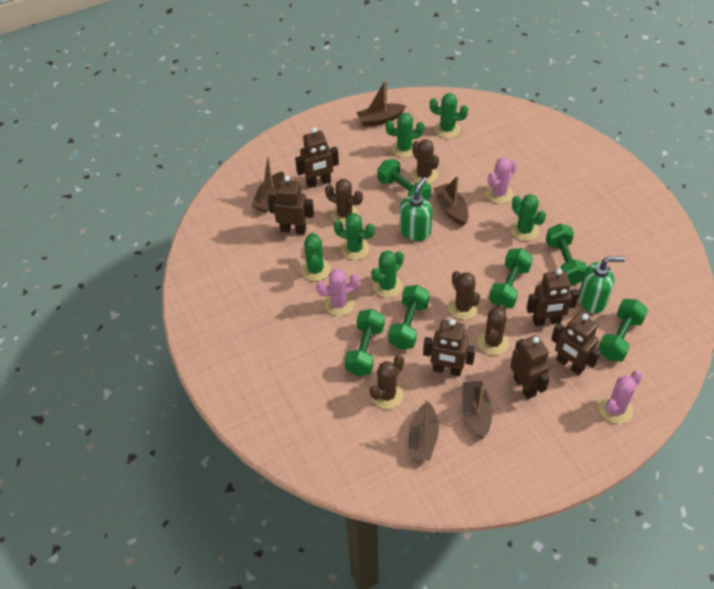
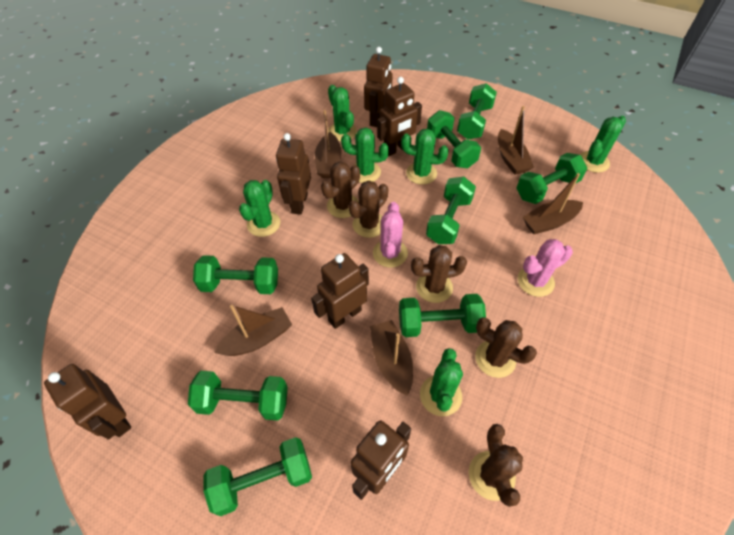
green dumbbell: [345,309,384,376] [377,159,432,201] [388,285,430,349] [489,248,533,308] [546,224,587,285] [598,299,648,362] = 6 -> [188,371,288,421] [193,255,278,294] [203,437,312,516] [399,294,486,337] [426,177,476,244] [427,110,481,168] [457,83,497,140] [516,153,587,204] = 8
green soap dispenser: [400,177,432,241] [579,256,625,313] = 2 -> none = 0
pink cactus: [316,269,359,316] [486,157,517,204] [599,371,642,424] = 3 -> [373,202,408,268] [518,239,573,297] = 2

